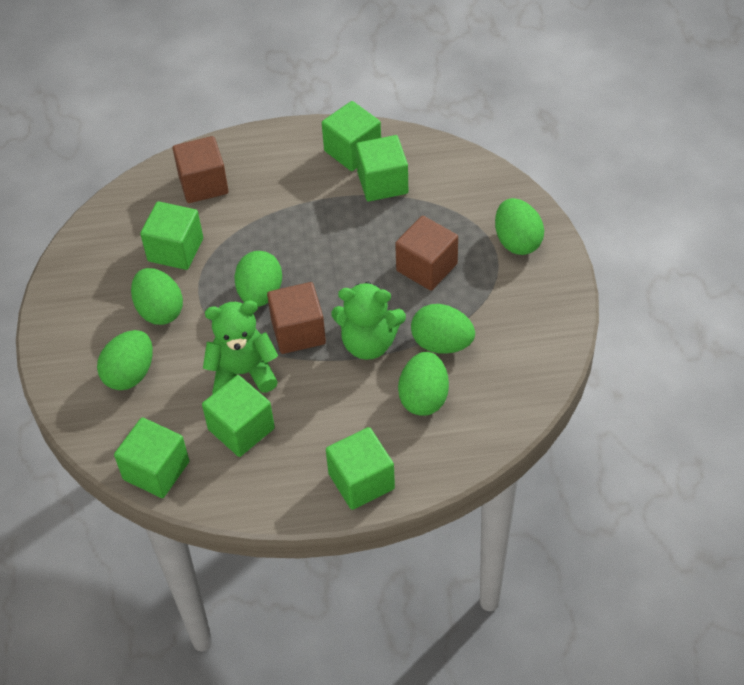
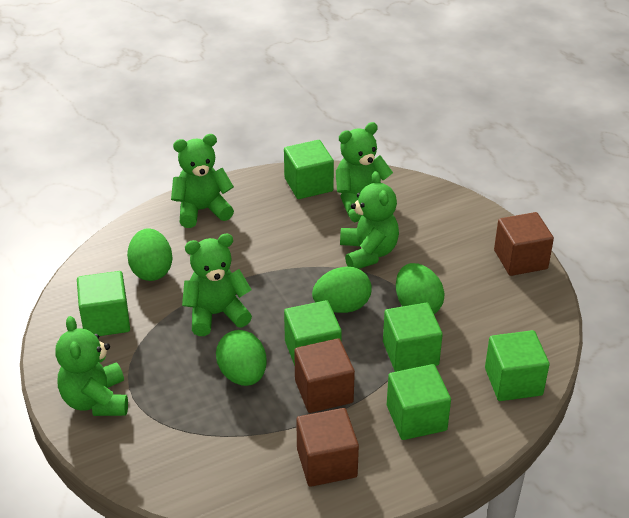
green egg: [97,330,153,390] [131,268,183,325] [234,251,282,307] [398,352,449,416] [411,304,475,354] [495,198,544,255] = 6 -> [127,228,173,281] [216,330,267,386] [312,267,372,313] [396,263,445,314] = 4
green teddy bear: [203,301,278,394] [331,282,406,360] = 2 -> [55,316,128,416] [171,134,234,228] [182,234,252,336] [336,122,393,216] [340,171,399,269] = 5

